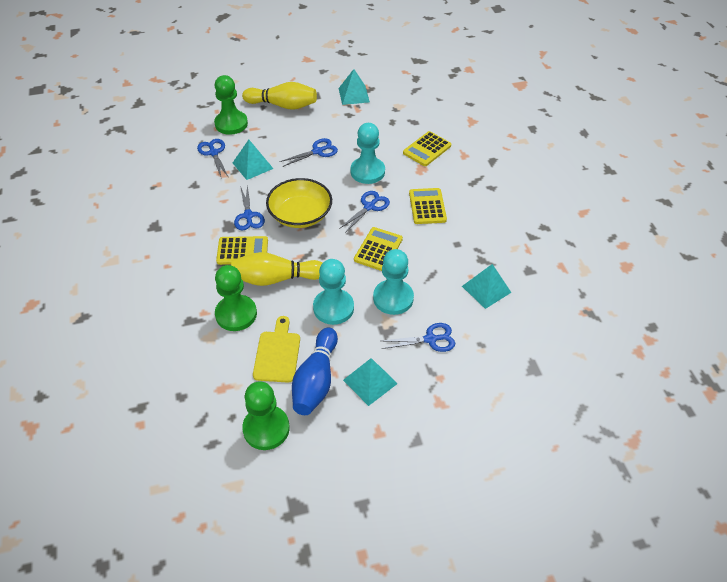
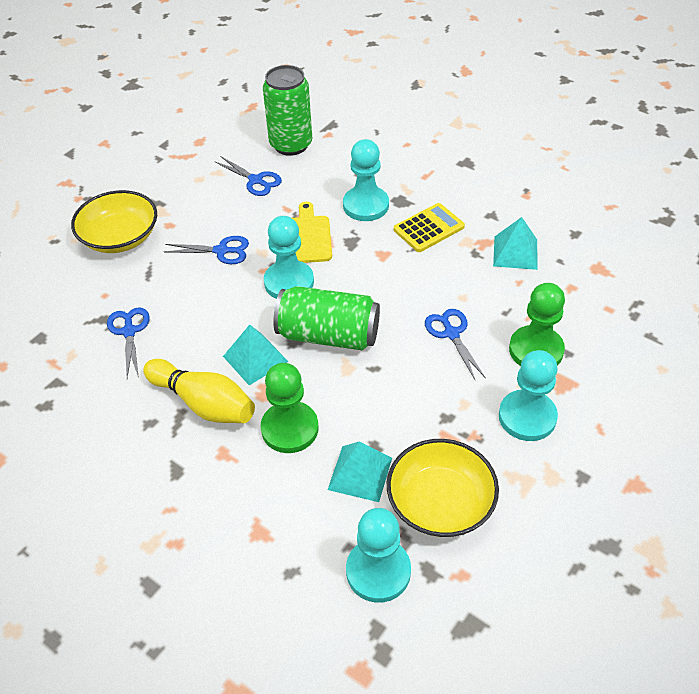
blue bowling pin: [292,328,338,415] = 1 -> none = 0
blue scissors: [197,139,228,176] [234,184,265,231] [279,138,338,167] [339,191,390,233] [381,323,455,352] = 5 -> [107,307,150,378] [164,236,249,264] [214,156,282,196] [425,309,486,381] = 4
green can: none = 0 -> [263,65,312,156] [273,286,380,351] = 2
green pawn: [214,75,248,135] [215,265,257,331] [242,381,290,450] = 3 -> [261,363,318,453] [509,283,565,366] = 2
turquoise pawn: [313,259,354,325] [350,123,385,184] [373,249,414,315] = 3 -> [264,216,314,299] [343,139,389,221] [346,508,411,603] [499,350,558,441] = 4
turquoise pyramid: [233,140,274,180] [339,69,370,105] [343,358,398,406] [462,264,512,309] = 4 -> [223,325,289,385] [328,441,392,502] [493,217,537,270] = 3
yellow bowl: [266,178,332,228] = 1 -> [71,190,157,253] [387,439,499,537] = 2
yellow bowling pin: [231,252,322,286] [242,82,317,110] = 2 -> [143,359,255,423] = 1
yellow calculator: [216,236,268,265] [354,227,403,271] [403,131,451,166] [409,188,447,224] = 4 -> [394,203,465,252] = 1

